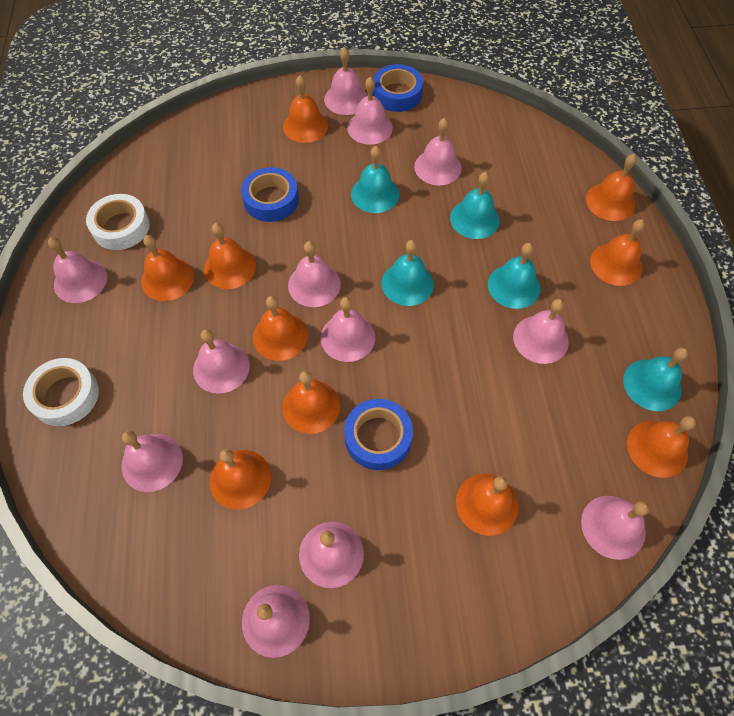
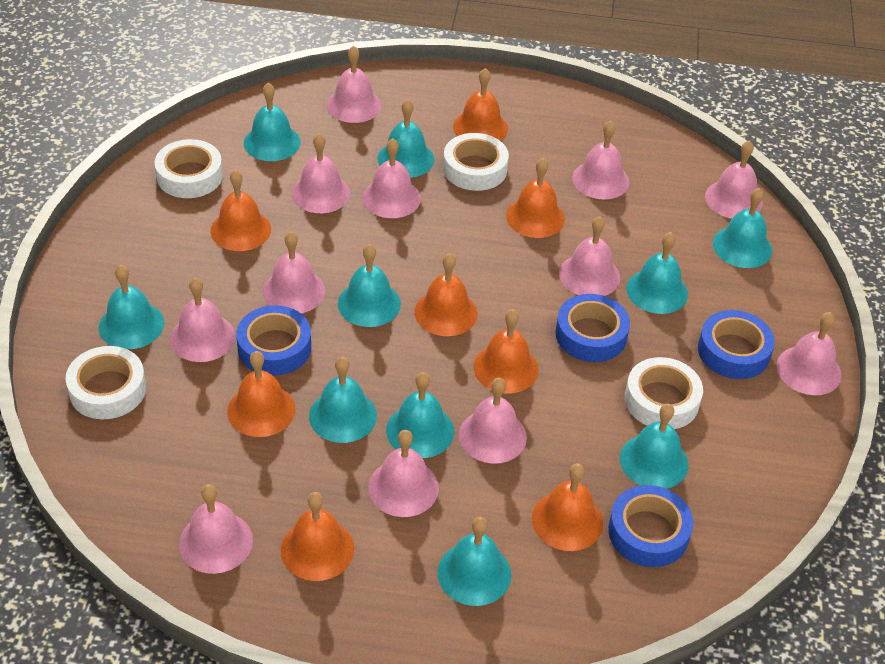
blue tape: [241,167,299,222] [344,399,413,470] [373,64,423,112] = 3 -> [236,305,311,376] [555,294,630,362] [608,485,693,567] [698,310,775,379] = 4
orange bell: [141,235,194,301] [204,223,256,289] [210,449,271,510] [253,296,308,361] [282,371,340,434] [283,75,328,143] [456,474,519,536] [586,154,637,221] [590,219,645,286] [627,416,696,478] = 10 -> [211,170,271,251] [227,351,296,437] [281,492,354,581] [415,253,477,336] [453,68,508,141] [473,309,539,393] [506,158,565,238] [532,463,603,551] = 8
turquoise bell: [351,146,400,213] [381,240,434,306] [450,172,500,239] [488,243,541,309] [623,347,688,411] = 5 -> [99,265,164,349] [244,82,301,161] [309,357,377,443] [338,244,401,327] [378,99,434,178] [386,372,454,458] [438,517,511,606] [620,404,689,489] [626,232,688,314] [713,188,773,268] = 10
white tape: [23,358,99,426] [86,194,150,250] = 2 -> [65,346,146,419] [155,139,223,198] [443,133,509,191] [625,357,703,429] = 4

